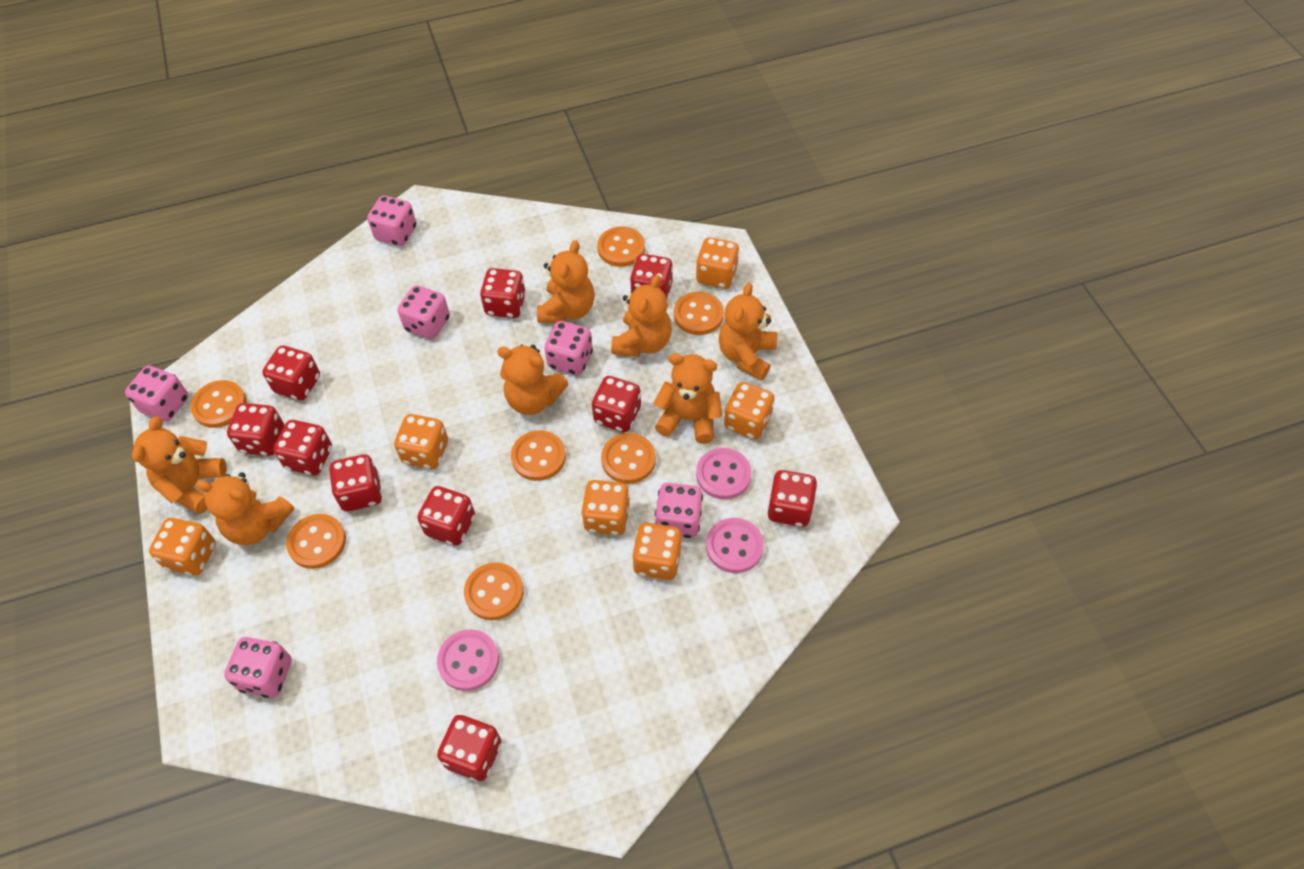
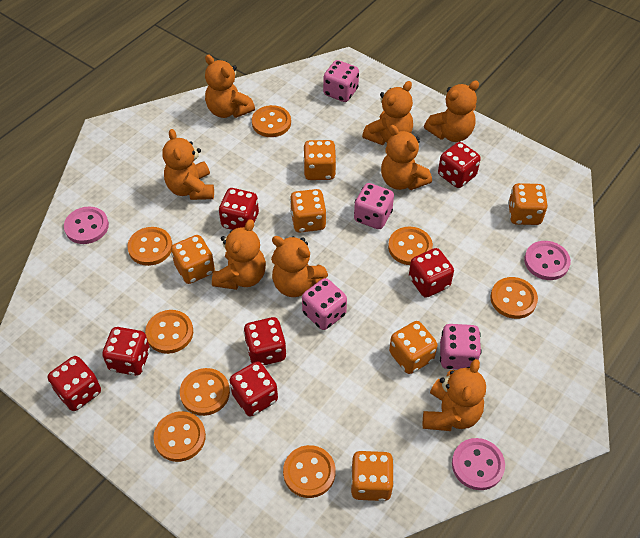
orange button: [190,380,246,428] [286,514,346,569] [464,562,524,620] [511,430,566,481] [597,226,645,267] [601,433,656,484] [674,292,724,335] = 7 -> [127,227,173,266] [145,310,193,354] [153,411,206,462] [180,368,230,416] [252,105,291,137] [283,445,336,498] [388,227,433,265] [490,277,538,319] = 8
orange teddy bear: [132,416,227,514] [195,473,294,545] [497,345,568,415] [537,240,595,323] [611,275,672,357] [653,353,722,444] [719,283,777,380] = 7 -> [162,129,214,200] [205,55,255,118] [212,219,266,290] [271,236,328,297] [362,81,413,145] [381,125,432,190] [423,359,486,431] [424,80,479,142] = 8
pink dice: [125,366,188,422] [224,637,292,698] [367,196,416,246] [398,285,450,339] [544,321,593,375] [655,483,703,538] = 6 -> [302,278,347,330] [323,60,359,102] [354,183,394,229] [440,324,481,370] = 4
red dice: [227,403,285,456] [262,346,320,400] [273,420,332,475] [330,454,382,511] [417,486,475,546] [437,715,501,781] [480,268,526,318] [592,376,641,432] [630,254,673,299] [768,470,817,527] = 10 -> [48,356,101,411] [102,327,150,376] [219,188,259,230] [229,361,278,417] [243,317,286,365] [409,248,454,297] [438,142,481,188] = 7

